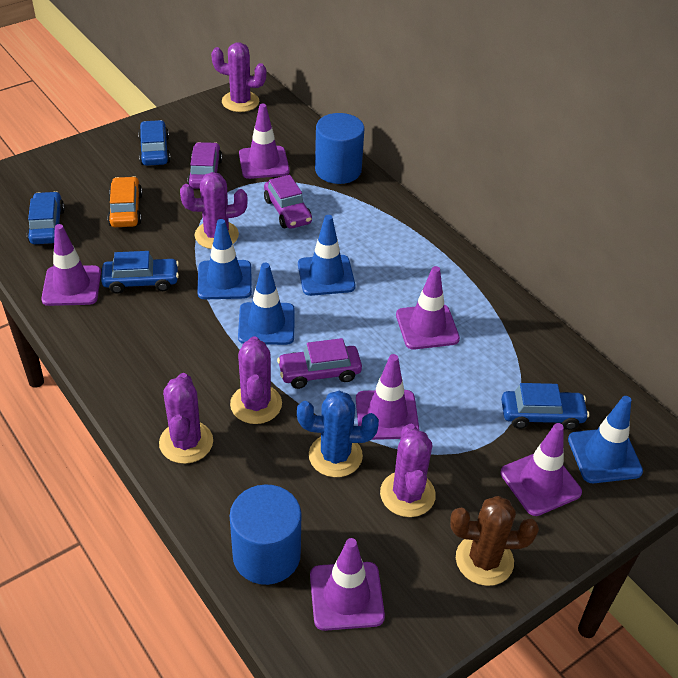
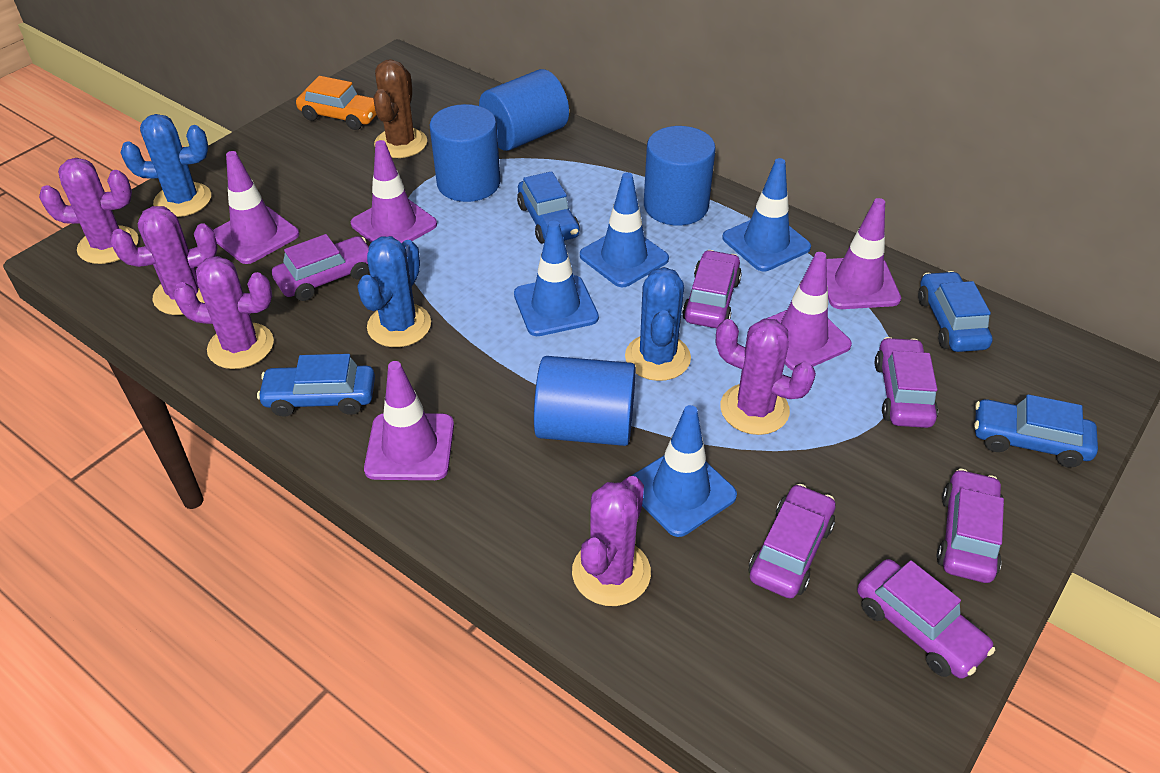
blue cactus: [297,390,379,477] = 1 -> [121,114,211,217] [357,236,431,347] [625,267,691,381] = 3
blue cylinder: [230,484,301,585] [315,113,364,184] = 2 -> [430,104,501,202] [479,69,569,151] [534,356,636,446] [644,126,716,226] = 4
purple car: [187,142,222,189] [264,175,312,229] [277,338,362,389] = 3 -> [272,234,369,301] [682,250,742,328] [749,484,836,599] [857,559,995,679] [875,337,938,428] [937,469,1004,583] = 6
purple traffic cone: [41,224,101,306] [239,104,290,179] [310,538,385,631] [356,354,420,440] [396,266,460,350] [501,423,582,516] = 6 -> [213,151,299,264] [351,140,437,243] [364,361,454,480] [766,252,852,371] [826,198,901,309] = 5

